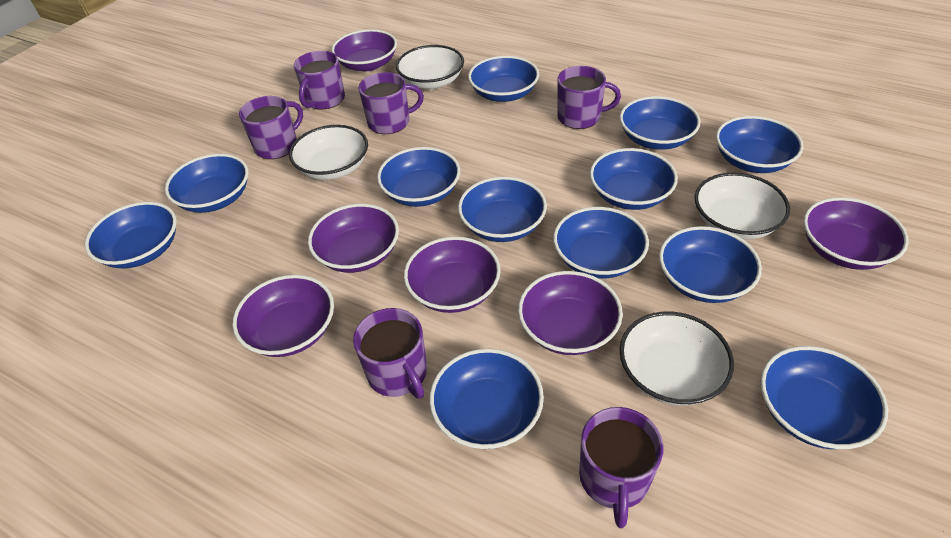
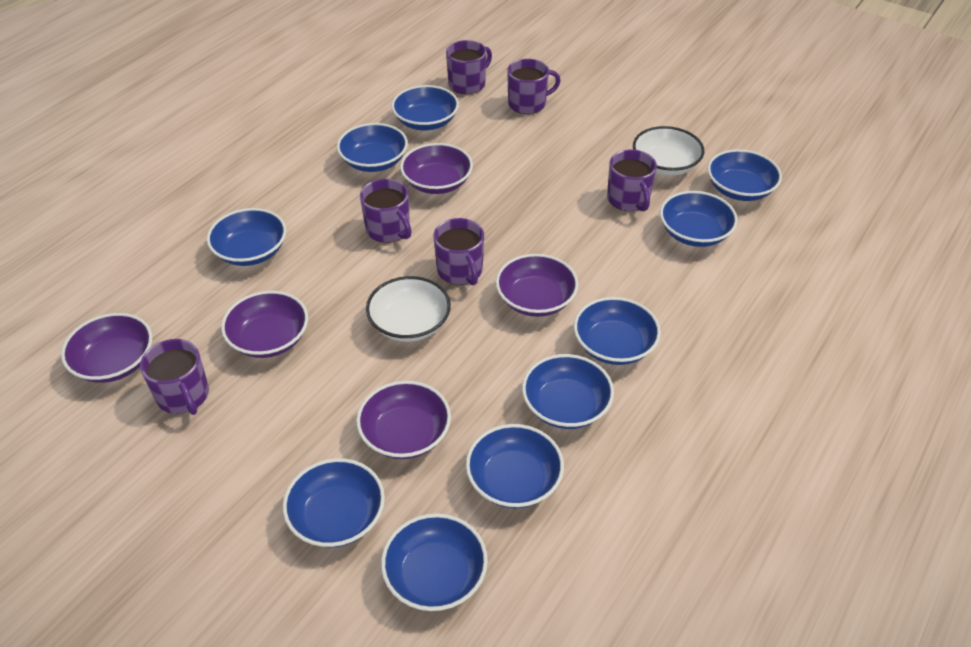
blue bowl: [85,202,177,269] [165,154,248,213] [377,147,460,207] [429,349,544,449] [458,177,547,242] [468,56,539,102] [553,207,649,279] [590,148,678,210] [620,96,701,150] [659,226,762,303] [716,116,803,173] [761,346,888,449] = 12 -> [207,208,286,266] [283,458,385,548] [337,123,408,172] [381,513,488,611] [391,85,459,130] [466,424,564,508] [522,354,614,429] [574,297,661,365] [660,191,738,247] [707,149,782,201] = 10
purple bowl: [233,275,334,357] [308,204,399,273] [332,29,397,71] [404,237,501,313] [518,271,623,355] [803,197,909,270] = 6 -> [61,313,152,383] [221,291,308,358] [356,381,451,459] [400,143,473,194] [496,254,578,317] = 5
white bowl: [289,125,368,180] [396,45,464,89] [620,311,734,406] [694,173,790,240] = 4 -> [366,276,451,342] [633,126,704,176] = 2

